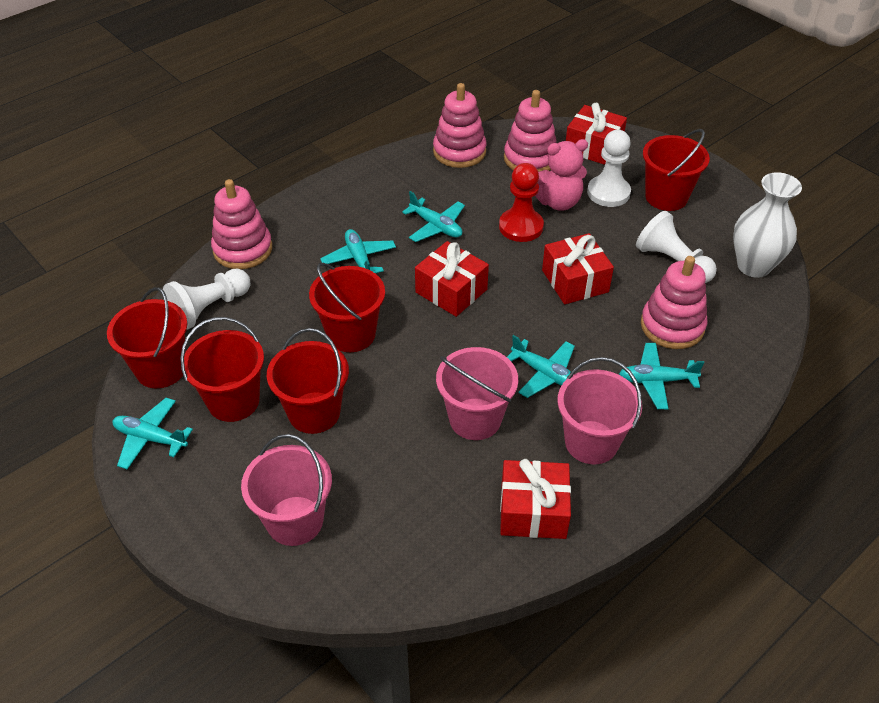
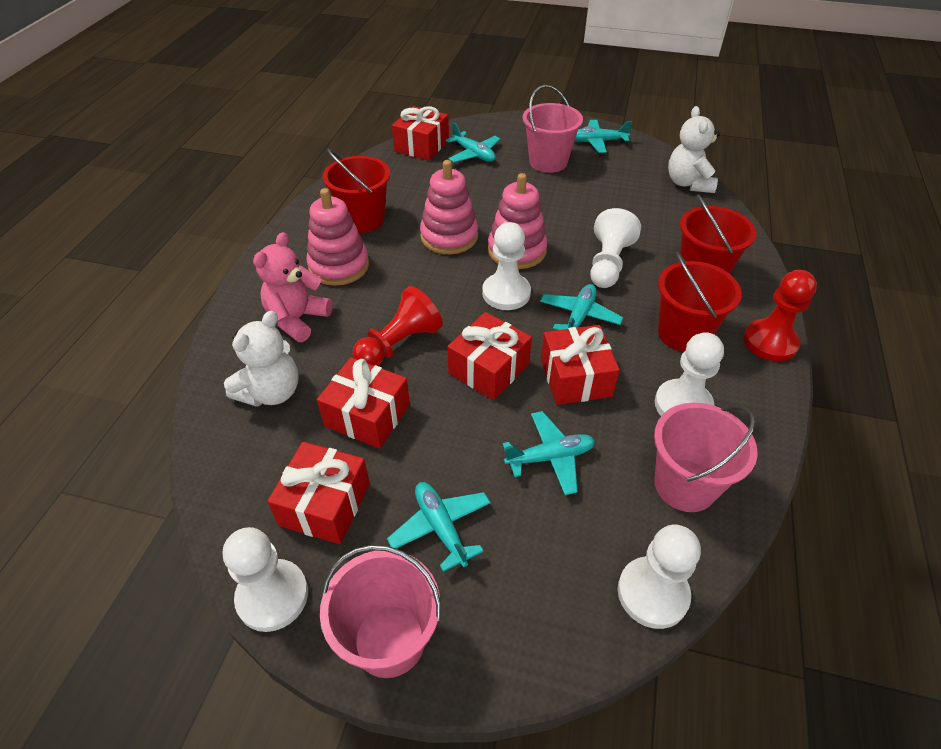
pink stacking toy: [211,179,272,269] [433,83,486,168] [504,90,556,172] [641,256,707,349] = 4 -> [306,188,369,286] [420,160,478,254] [488,173,548,269] = 3
red bucket: [107,287,187,388] [180,317,264,422] [267,328,349,434] [309,263,385,352] [643,129,710,211] = 5 -> [323,149,390,233] [658,251,742,352] [680,195,756,274] = 3
red gift: [415,241,489,317] [500,459,571,539] [542,233,614,304] [566,103,627,165] = 4 -> [267,442,370,544] [317,357,410,449] [392,106,449,160] [447,312,532,400] [541,325,620,405] = 5
red pawn: [499,163,544,242] = 1 -> [352,286,443,366] [744,270,817,361] = 2
white pawn: [163,269,250,329] [587,130,631,207] [636,211,717,283] = 3 -> [223,527,308,632] [482,222,531,310] [590,208,641,288] [618,525,701,629] [655,332,724,416] = 5
white teddy bear: none = 0 -> [224,311,298,407] [668,106,720,193] = 2
white vase: [733,172,802,278] = 1 -> none = 0

